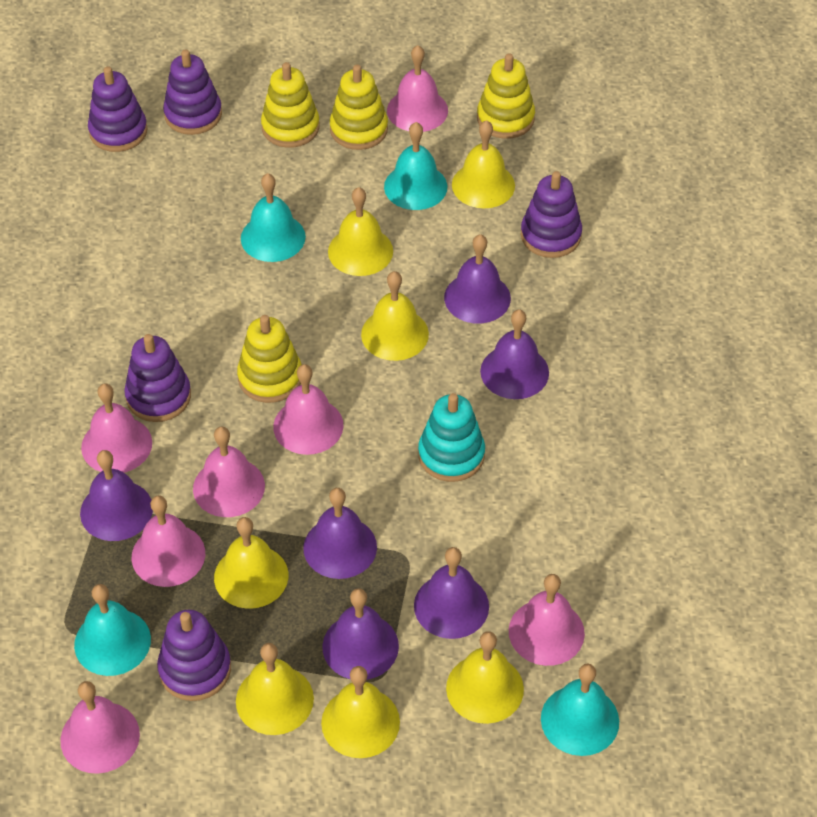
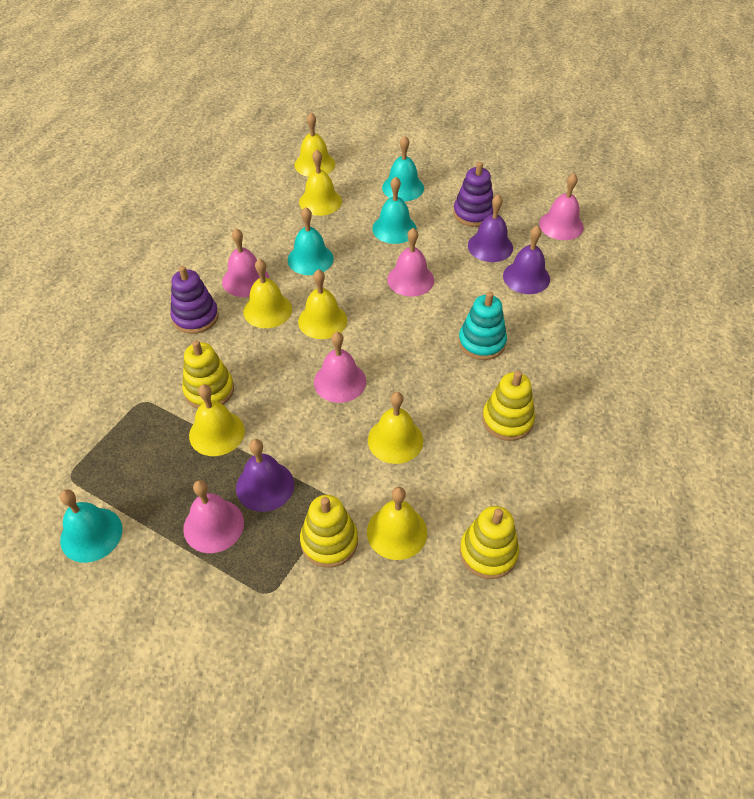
pink bell: [60,681,140,774] [81,383,152,473] [132,496,205,587] [193,426,265,517] [273,364,344,455] [387,45,448,132] [509,574,585,666] = 7 -> [183,480,244,553] [222,228,269,297] [314,332,366,403] [387,228,434,297] [539,173,584,240] = 5
purple bell: [80,450,153,541] [303,488,377,579] [322,588,399,680] [414,547,489,639] [444,234,511,324] [480,309,549,399] = 6 -> [236,439,294,512] [468,194,513,262] [503,225,550,294] = 3
purple stacking toy: [88,66,147,152] [124,334,191,422] [157,610,231,701] [163,49,222,135] [521,171,582,258] = 5 -> [170,266,219,334] [453,162,494,227] = 2

